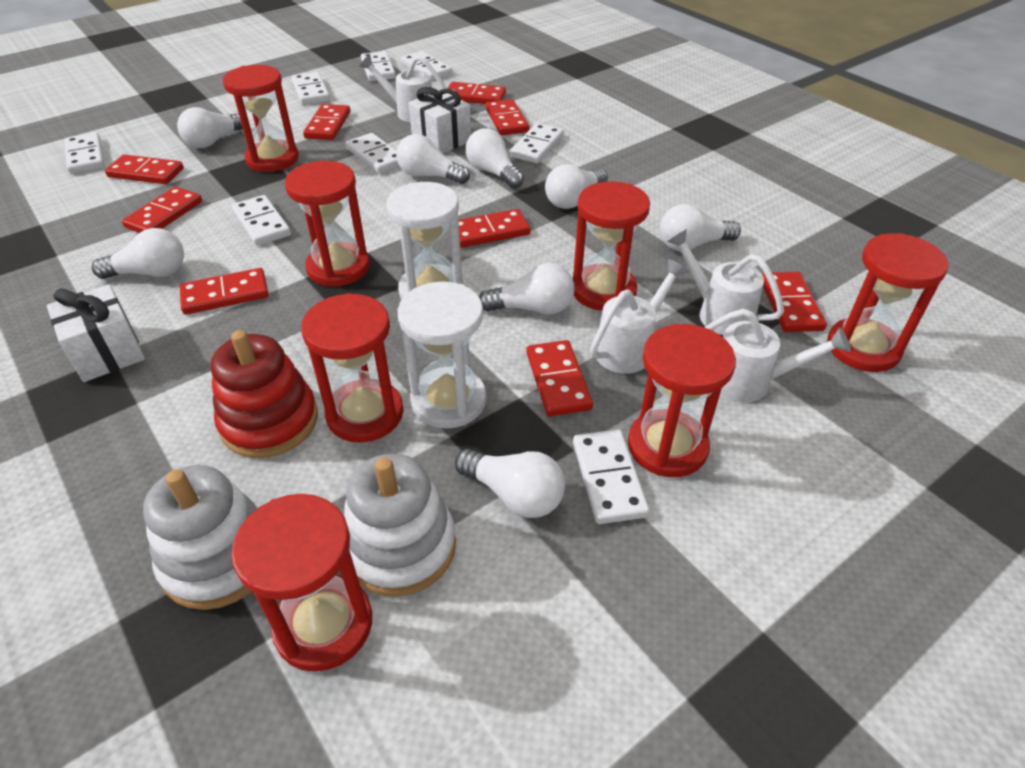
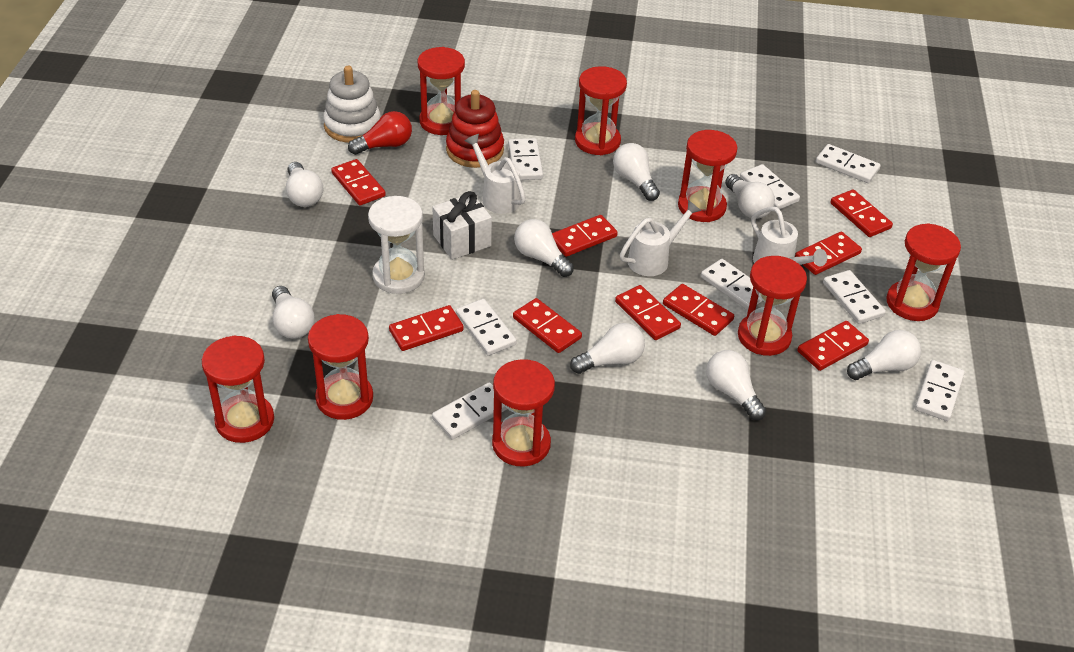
red hourglass: [223,65,299,172] [231,494,372,672] [285,161,370,287] [301,293,403,443] [573,181,650,311] [628,324,736,477] [827,233,949,372] = 7 -> [202,335,274,443] [308,314,373,420] [418,47,465,135] [492,359,555,467] [575,66,627,155] [678,130,738,222] [738,256,807,356] [886,223,961,321] = 8
red light bulb: none = 0 -> [348,111,412,155] = 1
white gift: [47,284,145,382] [408,87,471,153] = 2 -> [432,191,492,260] = 1
white hourglass: [386,182,464,300] [398,282,486,429] = 2 -> [368,196,425,294] = 1
white stacking toy: [143,465,259,610] [344,454,456,597] = 2 -> [323,66,381,143] = 1
white watering can: [359,55,447,122] [590,259,689,374] [667,229,784,335] [704,308,851,402] = 4 -> [465,134,526,214] [620,200,701,276] [751,207,827,267] = 3

